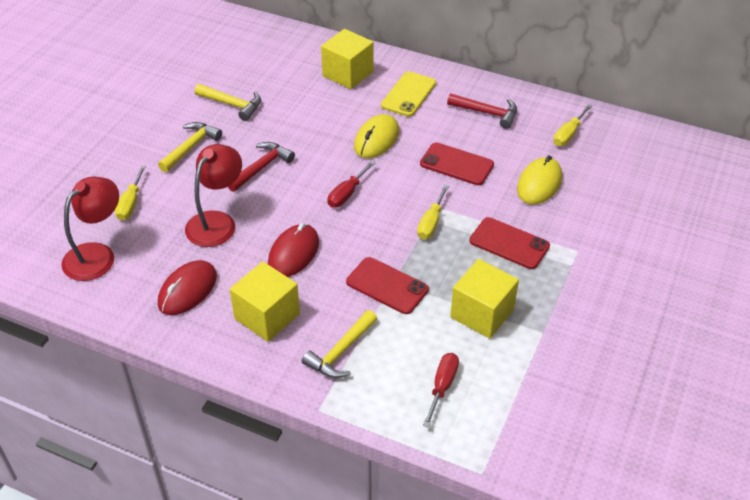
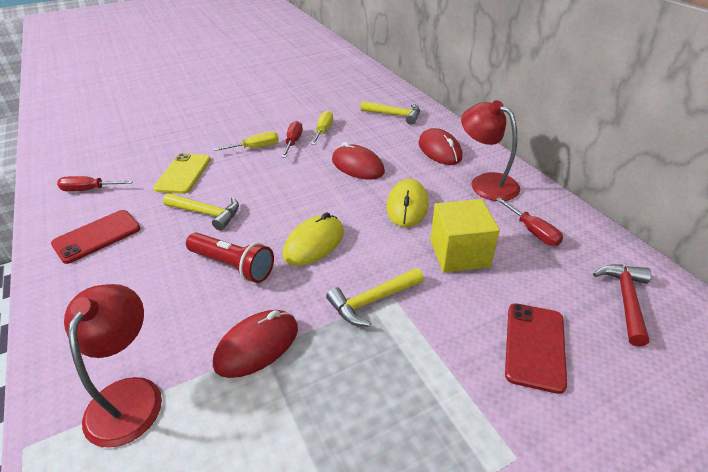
red flashlight: none = 0 -> [186,233,274,283] = 1
red hammer: [228,142,295,192] [447,93,517,129] = 2 -> [593,265,651,346] = 1
red mouse: [158,260,217,315] [268,223,319,277] = 2 -> [213,310,298,378] [332,142,385,180] [418,128,463,165] = 3
red phone: [346,257,429,314] [420,142,494,185] [470,217,550,269] = 3 -> [51,210,141,264] [505,303,567,394] = 2
red screwdriver: [328,161,376,208] [423,353,459,427] = 2 -> [57,176,133,191] [282,121,303,158] [496,197,563,246] = 3
yellow cube: [230,262,300,342] [321,29,374,89] [450,259,519,339] = 3 -> [430,199,500,272] = 1
yellow screwdriver: [115,165,146,221] [417,185,449,240] [553,105,592,146] = 3 -> [213,132,279,151] [311,110,333,145] = 2

